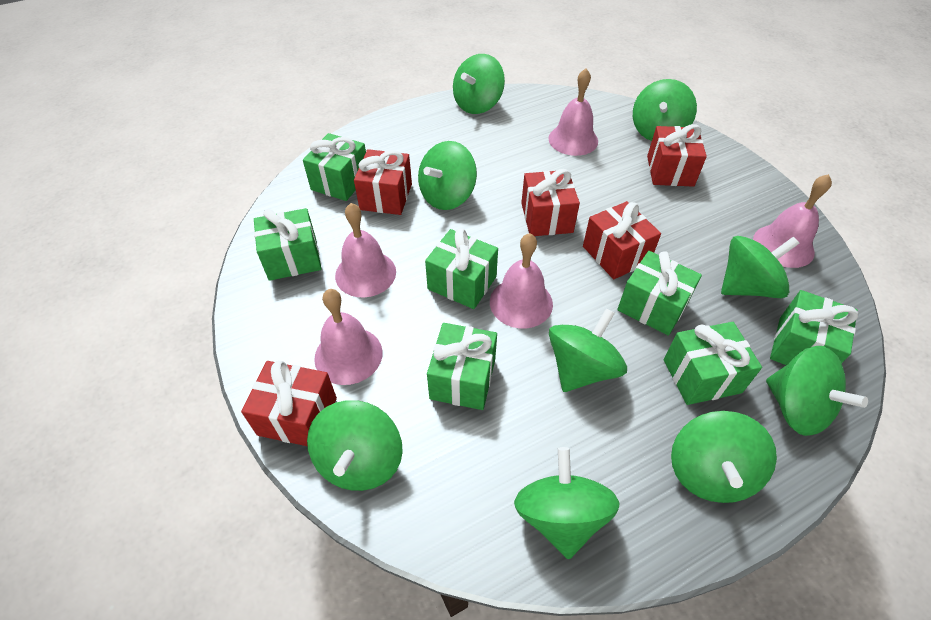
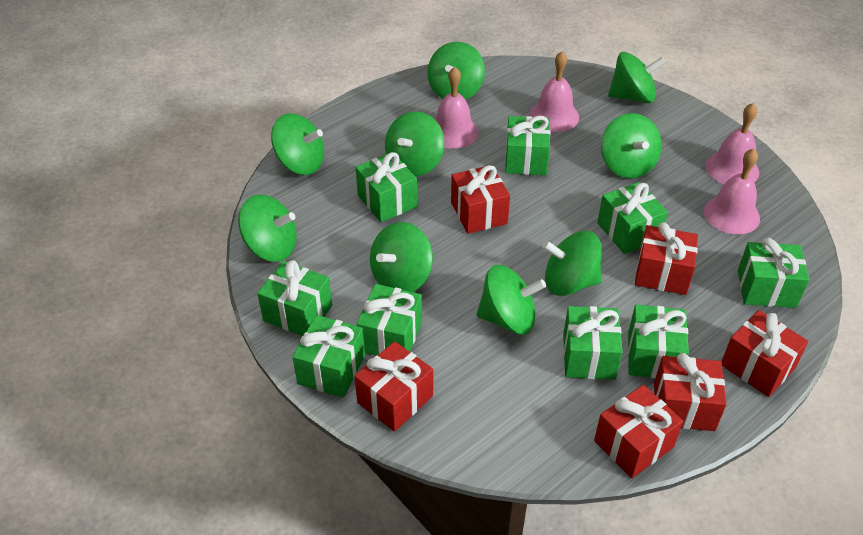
green gift: [254,208,321,281] [303,133,366,201] [425,228,498,309] [427,323,497,410] [617,251,702,336] [664,322,762,405] [770,290,858,365] = 7 -> [257,260,332,336] [293,315,365,398] [355,152,417,222] [357,284,422,356] [505,116,550,175] [563,306,623,380] [597,182,668,254] [628,305,689,378] [738,238,809,308] = 9
pink bell: [314,289,383,385] [335,203,396,297] [490,233,553,328] [549,68,598,156] [753,174,832,268] = 5 -> [436,67,479,149] [529,51,579,132] [703,148,760,234] [705,103,759,184] = 4
red gift: [241,360,337,446] [354,149,412,215] [521,169,580,236] [583,201,661,279] [647,124,707,187] = 5 -> [355,341,433,432] [451,165,510,234] [594,385,683,478] [635,222,698,295] [654,353,727,431] [721,310,808,397] = 6

